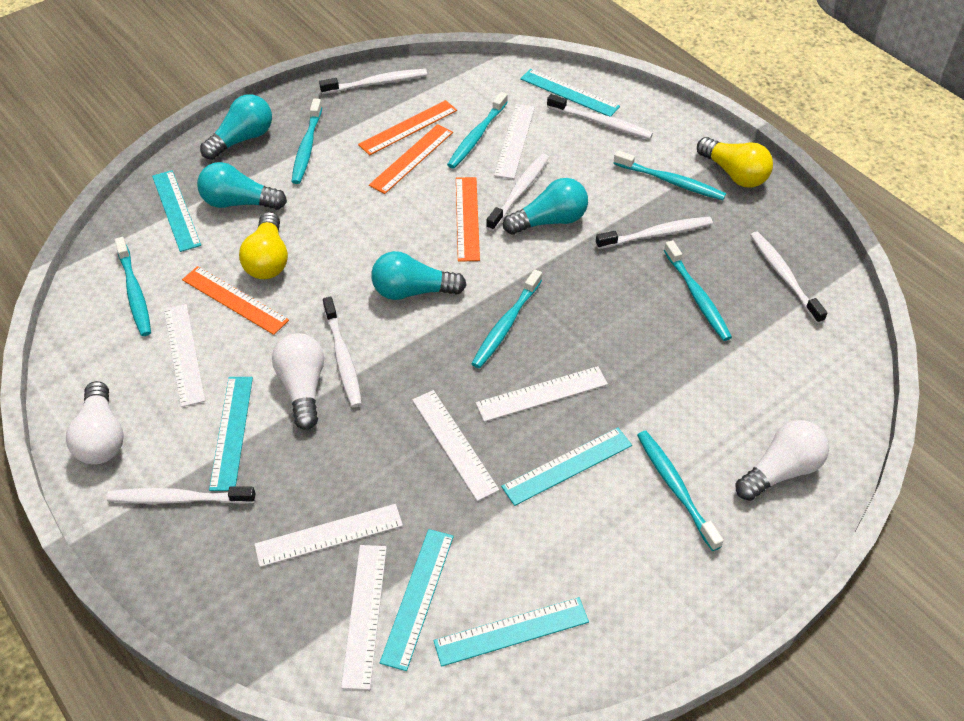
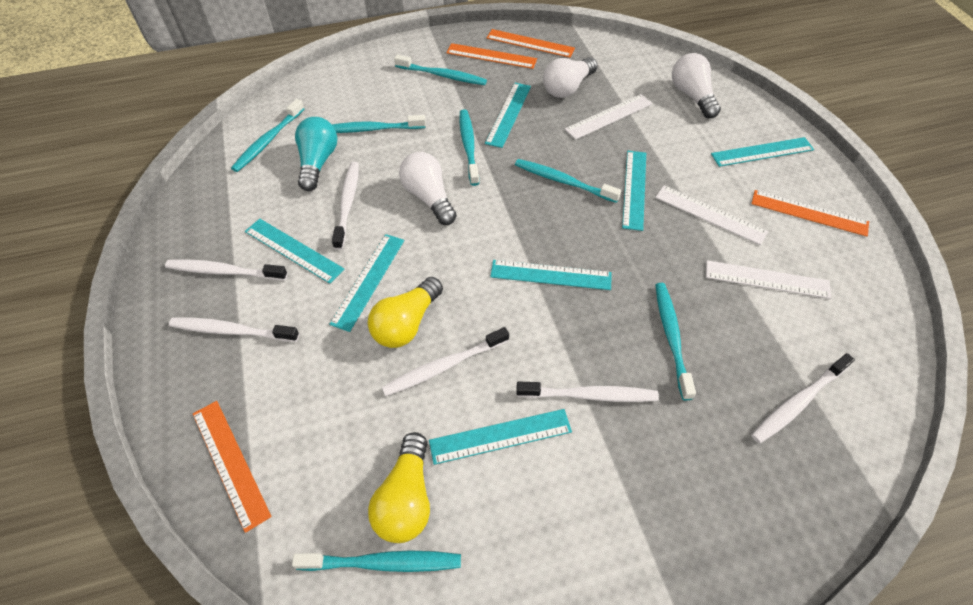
turquoise light bulb: [197,162,287,210] [200,94,272,160] [371,251,466,300] [503,178,588,235] = 4 -> [295,117,338,191] = 1
turquoise ruler: [152,170,201,252] [209,377,253,491] [380,529,454,671] [433,597,589,667] [501,427,632,506] [520,69,620,117] = 6 -> [245,219,344,284] [329,234,404,332] [429,409,572,465] [485,83,531,148] [490,260,612,290] [622,151,646,231] [711,137,814,167] = 7
white ruler: [164,304,205,407] [254,504,403,567] [341,545,387,690] [412,390,499,501] [476,366,608,422] [494,104,535,179] = 6 -> [565,94,652,140] [655,185,768,245] [706,260,831,299] = 3
white toothbrush: [106,486,256,504] [319,69,427,94] [323,297,362,408] [486,154,549,231] [547,94,653,139] [596,217,713,249] [750,232,827,324] = 7 -> [165,259,287,281] [169,318,299,342] [332,162,359,250] [382,327,509,396] [516,381,659,402] [751,353,855,444] = 6

